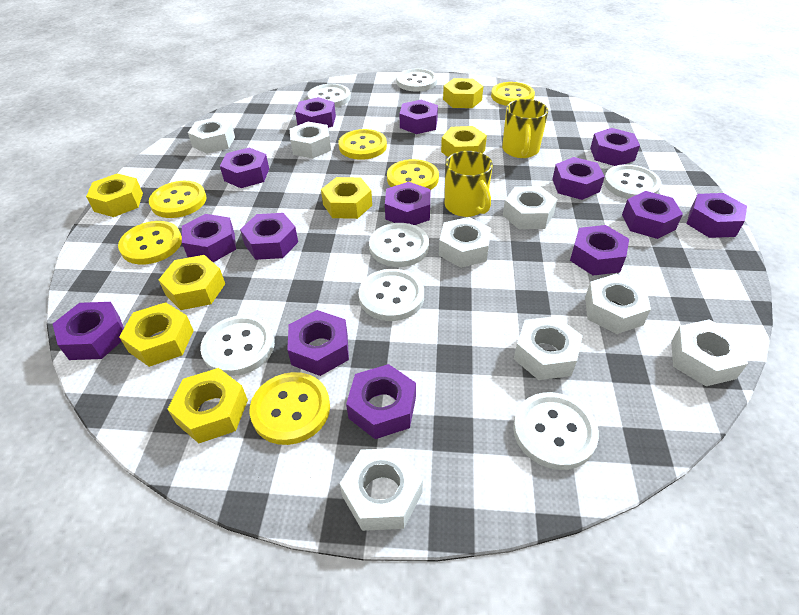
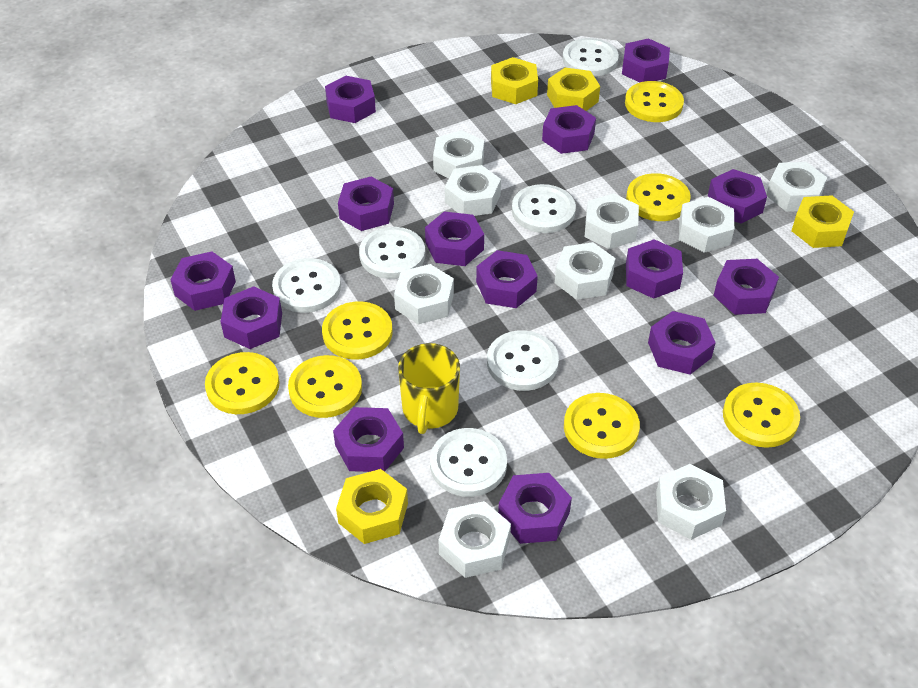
white button: [200,315,275,376] [308,84,351,107] [358,269,424,321] [369,223,429,267] [396,68,437,92] [513,392,599,470] [604,164,661,199] = 7 -> [272,258,341,313] [359,227,425,279] [430,428,507,497] [487,330,559,391] [512,184,576,233] [563,38,619,77] = 6
white nut: [188,117,235,154] [290,122,331,158] [340,448,423,531] [439,217,491,268] [503,186,557,229] [514,316,583,380] [585,274,651,334] [671,319,748,386] = 8 -> [394,264,454,325] [433,130,484,178] [439,501,511,578] [445,165,501,216] [555,242,616,300] [585,193,639,249] [656,464,726,540] [679,197,734,253] [766,162,827,212] = 9
yellow button: [118,221,182,264] [149,181,206,218] [249,372,330,445] [338,129,387,160] [387,159,439,190] [491,82,535,106] = 6 -> [205,352,280,414] [288,355,362,418] [322,301,392,360] [564,393,640,459] [625,81,684,122] [626,173,691,221] [723,383,800,448] = 7
yellow mug: [445,151,493,217] [502,99,548,158] = 2 -> [398,343,460,434] = 1
yellow nut: [86,173,143,217] [119,302,194,367] [159,255,225,310] [167,368,248,443] [321,177,372,219] [441,126,487,157] [443,78,483,108] = 7 -> [336,469,408,544] [491,57,538,104] [547,68,600,111] [791,195,854,248] = 4

